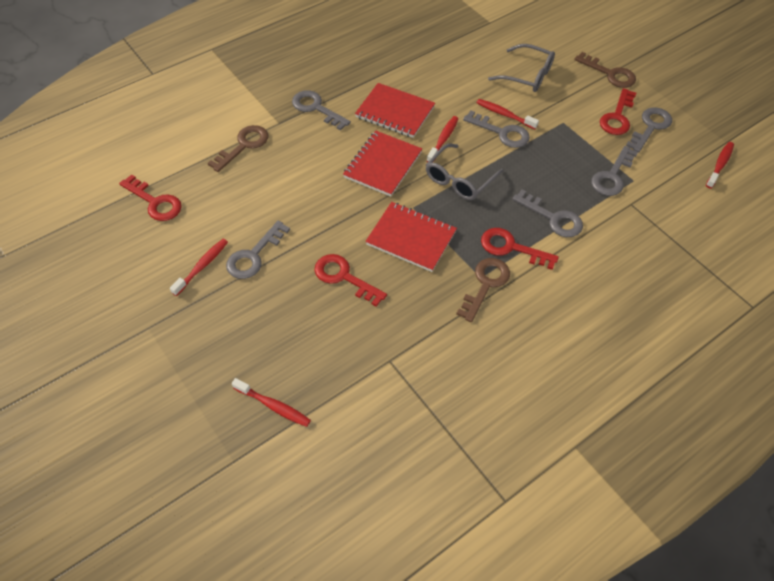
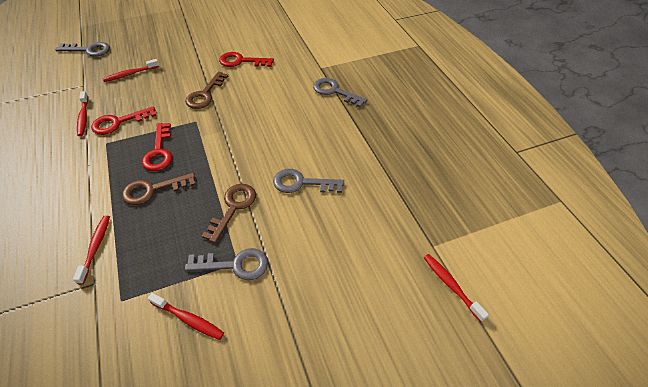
grey glasses: [426,143,503,200] [488,44,555,92] = 2 -> none = 0
grey key: [226,221,290,279] [292,90,351,131] [463,110,530,148] [513,189,583,237] [591,146,638,196] [626,107,672,153] = 6 -> [55,42,110,57] [185,248,268,280] [273,169,344,193] [313,78,367,107] = 4
red key: [119,174,182,221] [314,254,387,307] [481,228,559,270] [600,88,636,135] = 4 -> [91,106,156,135] [142,123,172,171] [219,52,274,67] = 3
red notebook: [343,131,422,197] [355,83,435,138] [365,202,457,272] = 3 -> none = 0

